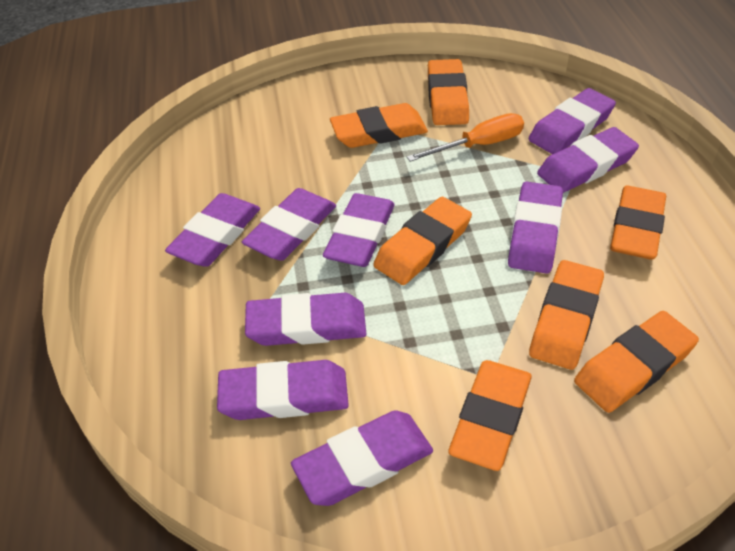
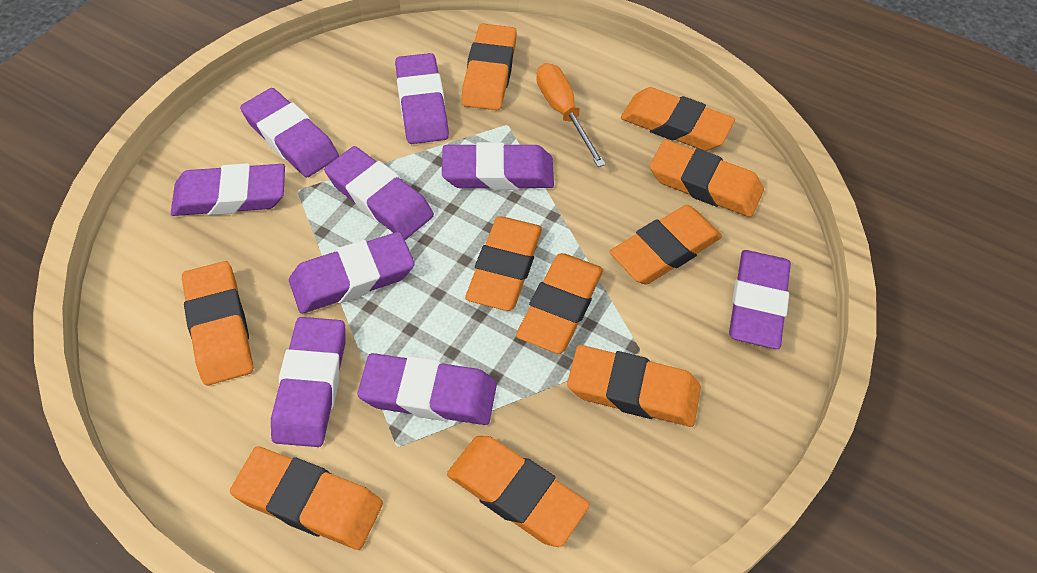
orange eraser: [330,103,428,148] [373,197,472,285] [428,59,469,125] [448,360,532,471] [529,260,604,370] [574,311,699,413] [610,186,666,260] = 7 -> [182,261,253,385] [230,446,383,550] [447,436,590,547] [461,24,517,110] [465,217,542,311] [516,253,603,354] [567,345,701,427] [610,205,722,285] [621,87,735,151] [650,140,764,217] = 10

